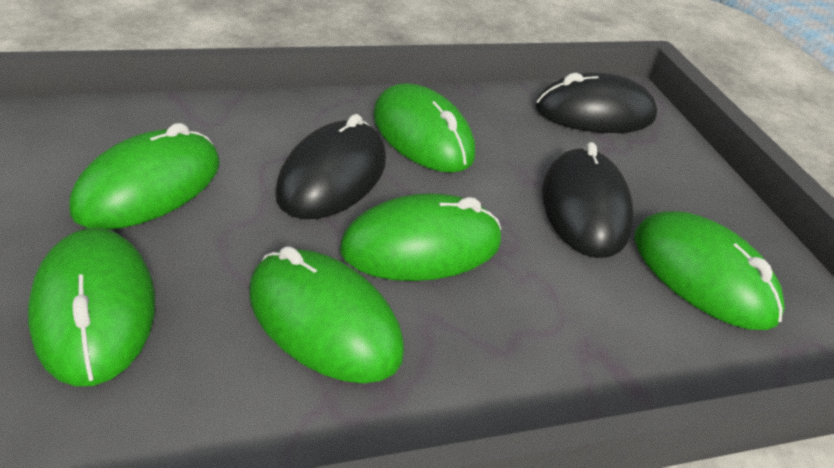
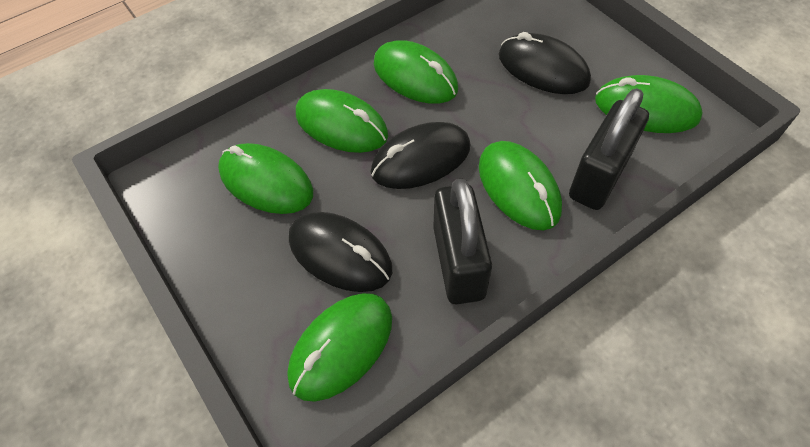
black padlock: none = 0 -> [433,178,492,304] [569,88,649,210] = 2

